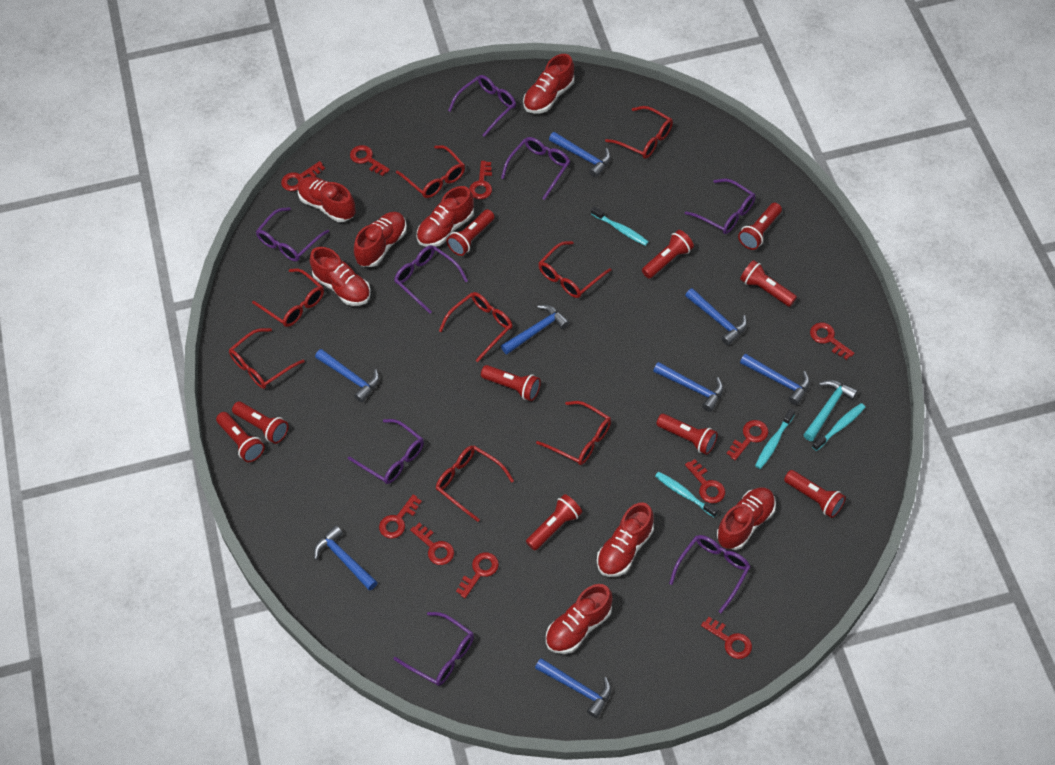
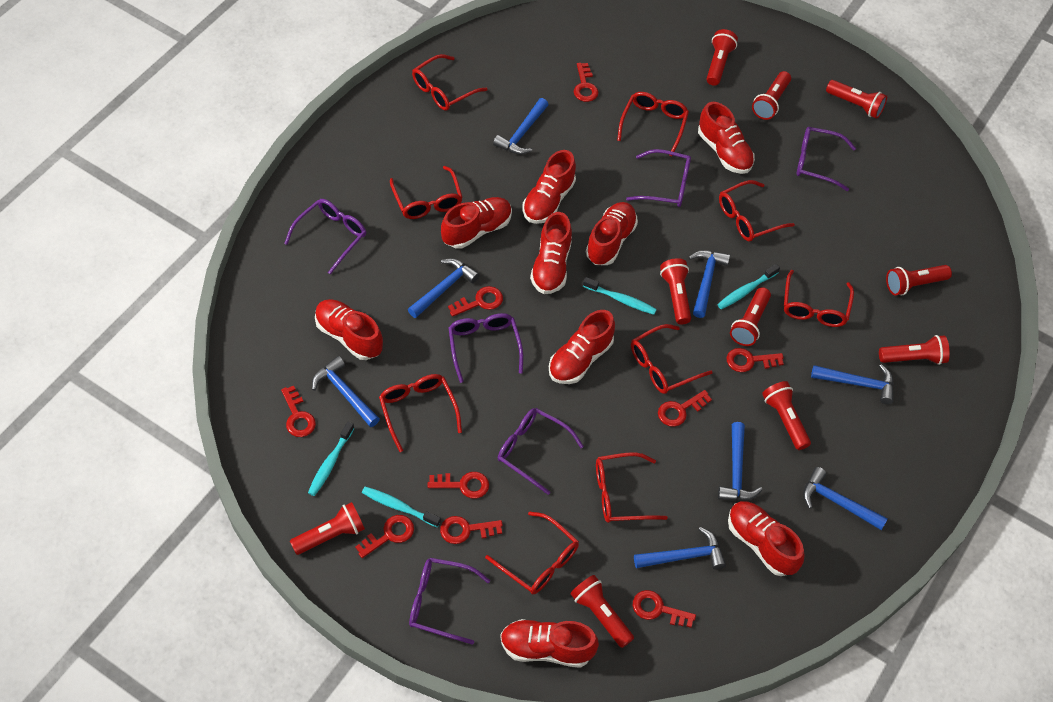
purple glasses: [256,207,329,262] [348,419,424,484] [393,612,474,686] [394,245,468,314] [448,75,516,137] [501,137,570,200] [669,535,751,613] [685,179,756,234] = 8 -> [284,199,366,275] [409,558,490,645] [448,313,523,383] [498,408,584,495] [626,149,691,207] [797,127,856,191] = 6
red glasses: [229,328,305,389] [252,268,324,327] [396,145,465,198] [436,445,514,522] [439,292,513,362] [536,401,611,465] [538,241,612,298] [605,106,673,159] = 8 -> [379,374,462,452] [390,166,463,219] [412,54,488,111] [485,511,579,594] [596,452,668,523] [617,92,689,156] [631,324,712,394] [719,180,795,242] [784,270,854,327] = 9
red key: [281,161,325,191] [350,145,390,176] [379,494,422,538] [410,523,454,565] [456,552,499,598] [469,161,492,199] [685,459,725,503] [701,617,752,659] [726,420,769,460] [810,322,854,360] = 10 -> [281,386,316,437] [355,515,414,558] [428,472,489,499] [440,516,503,544] [448,286,503,317] [574,63,599,102] [633,590,696,628] [658,390,712,427] [727,348,784,372] = 9
red shoe: [298,176,356,222] [310,247,371,306] [354,212,407,267] [417,186,474,247] [523,54,574,113] [546,584,613,654] [597,502,654,577] [717,487,776,550] = 8 -> [315,299,383,360] [441,197,512,249] [500,619,599,668] [523,150,576,224] [530,212,572,294] [549,310,615,384] [586,202,638,265] [698,102,755,174] [728,501,805,576] = 9
turquoise hammer: [803,380,858,441] = 1 -> none = 0

